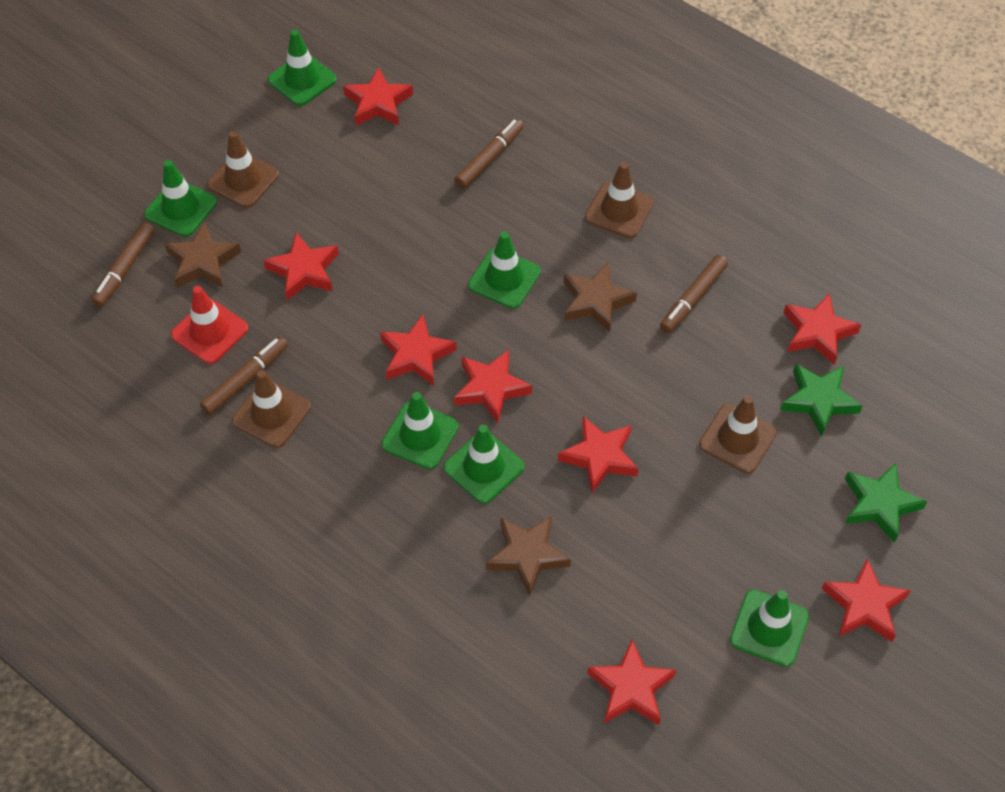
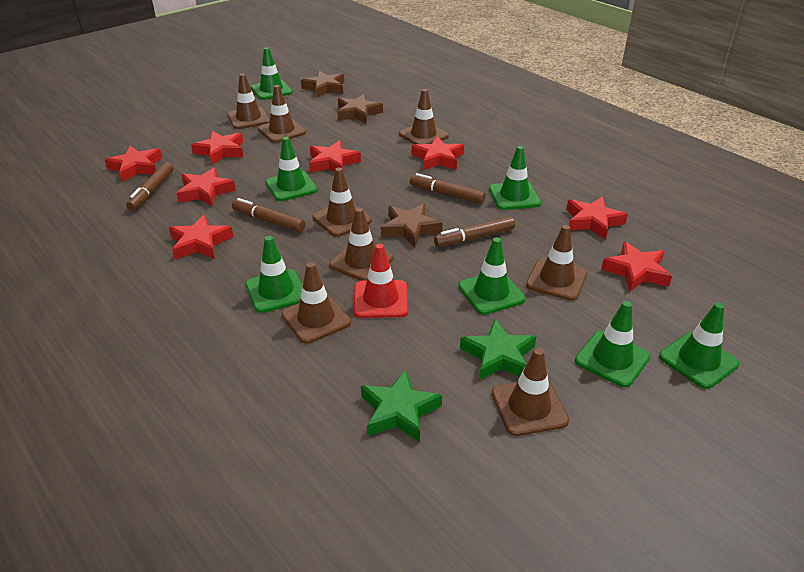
brown traffic cone: [207,131,279,208] [232,370,311,448] [585,162,654,238] [699,395,777,474] = 4 -> [227,73,270,129] [258,85,306,143] [281,262,351,344] [312,167,372,237] [329,208,393,281] [399,89,449,144] [491,348,569,436] [526,225,587,301] = 8
green traffic cone: [144,160,217,237] [268,30,337,106] [381,392,459,469] [443,425,525,504] [468,232,541,309] [730,590,809,667] = 6 -> [246,236,303,313] [251,47,293,100] [265,137,318,201] [458,237,526,315] [489,146,541,210] [575,301,650,387] [659,302,740,389] = 7

